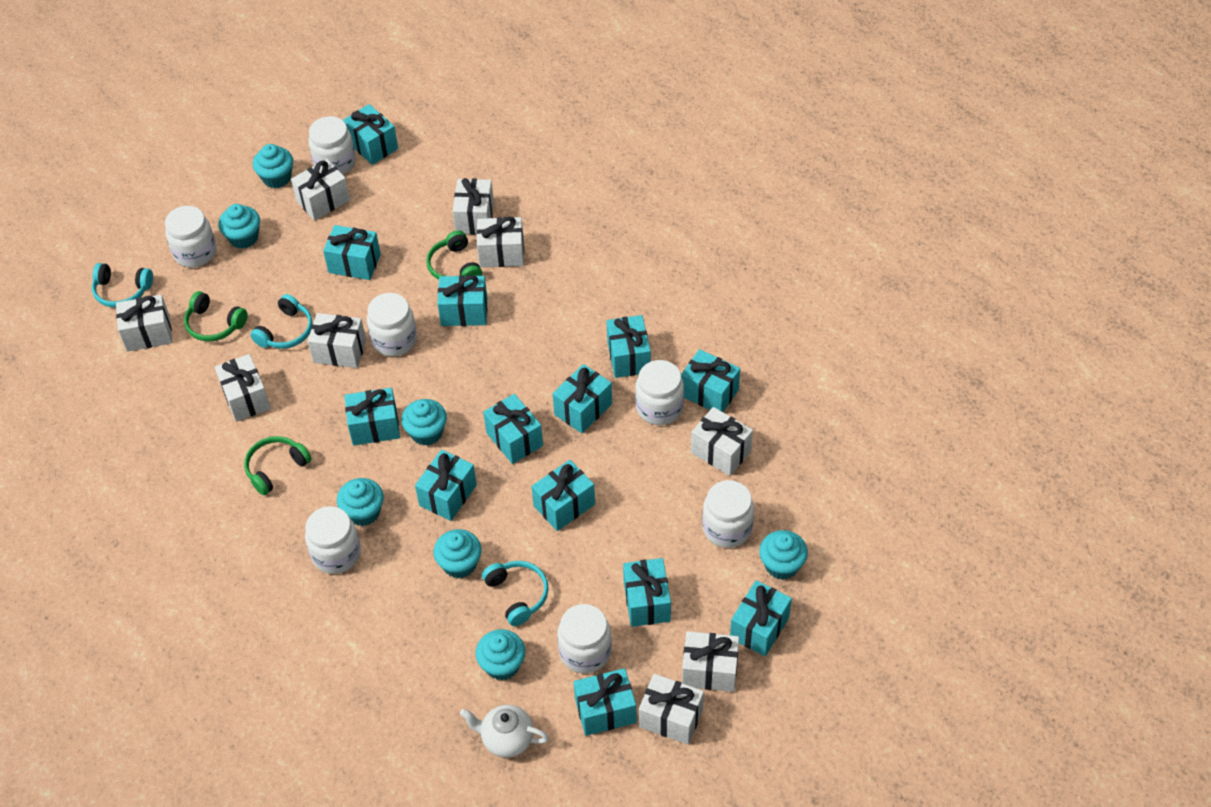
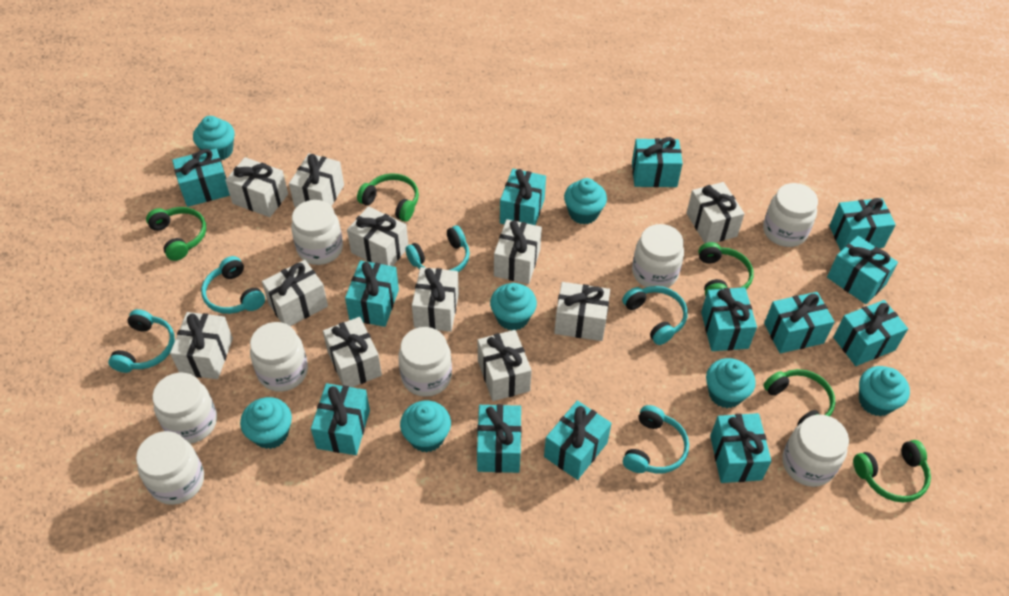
green headphones: [184,291,248,342] [244,436,312,495] [426,231,482,279] = 3 -> [146,207,206,261] [357,173,419,222] [698,242,754,296] [763,369,835,425] [853,440,931,502] = 5
turquoise headphones: [92,263,153,308] [250,294,313,349] [482,561,549,626] = 3 -> [108,309,175,373] [201,256,265,314] [406,225,470,272] [622,286,688,345] [623,405,689,473] = 5
white gift: [116,295,172,352] [215,354,271,422] [291,159,350,221] [307,313,366,368] [453,178,494,235] [476,216,524,267] [639,674,704,745] [682,631,739,692] [691,407,753,476] = 9 -> [170,312,233,379] [225,157,288,217] [262,260,328,326] [289,153,344,207] [323,317,382,387] [347,206,408,266] [412,267,459,332] [478,330,532,401] [494,219,542,284] [554,282,610,341] [687,182,745,243] = 11
white jar: [165,206,216,268] [305,506,361,574] [308,116,356,175] [367,293,417,356] [557,604,612,673] [635,360,684,425] [702,480,754,548] = 7 -> [136,431,204,505] [152,373,217,444] [250,322,308,392] [291,200,343,265] [398,327,452,397] [632,224,684,288] [763,183,818,247] [782,415,849,487] = 8
white teapot: [460,705,549,758] = 1 -> none = 0

